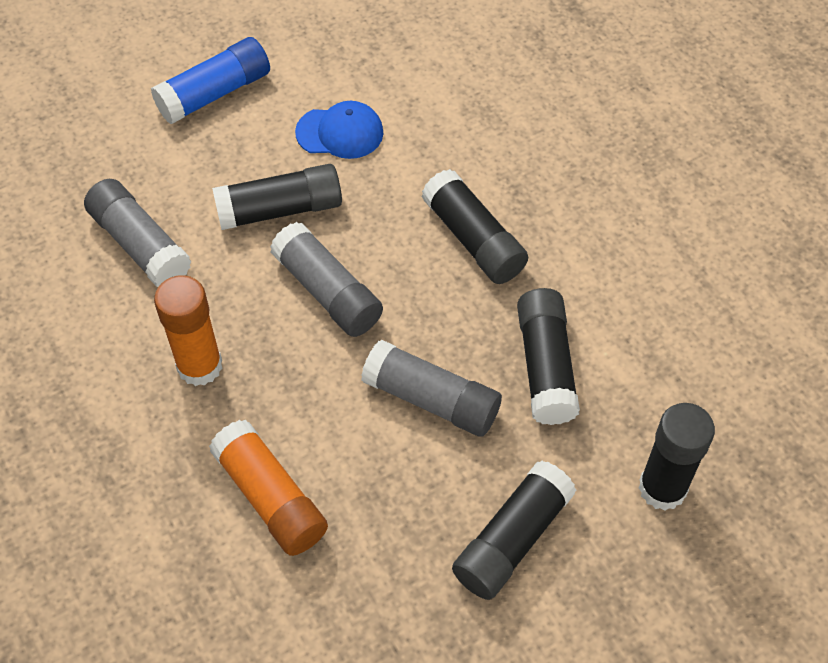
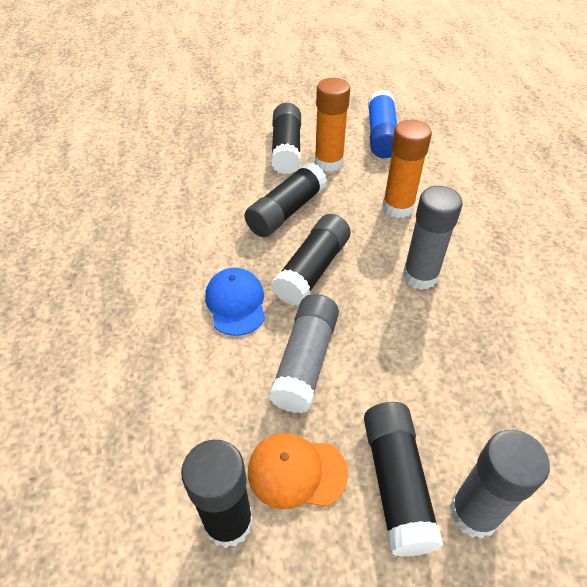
orange cap: none = 0 -> [248,433,348,509] = 1

